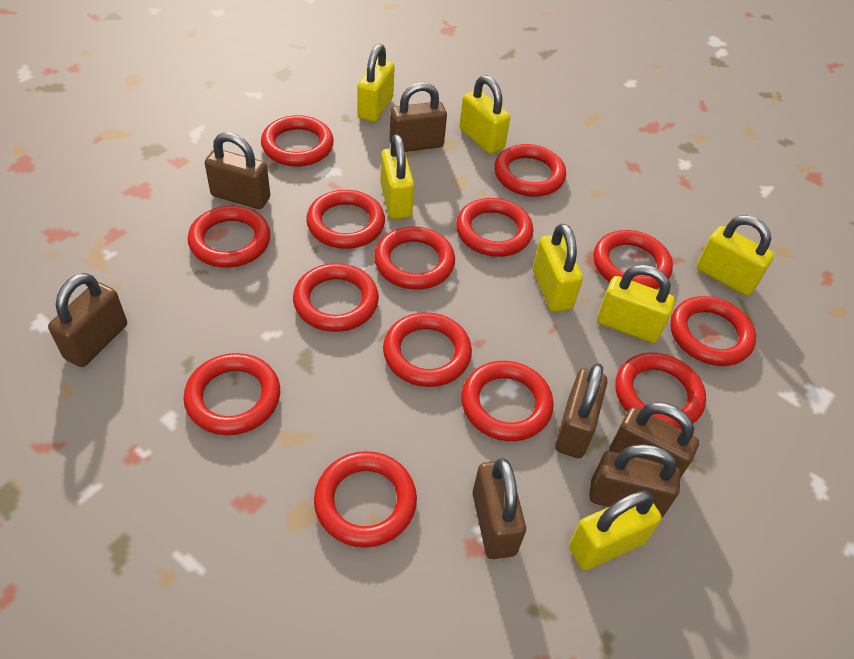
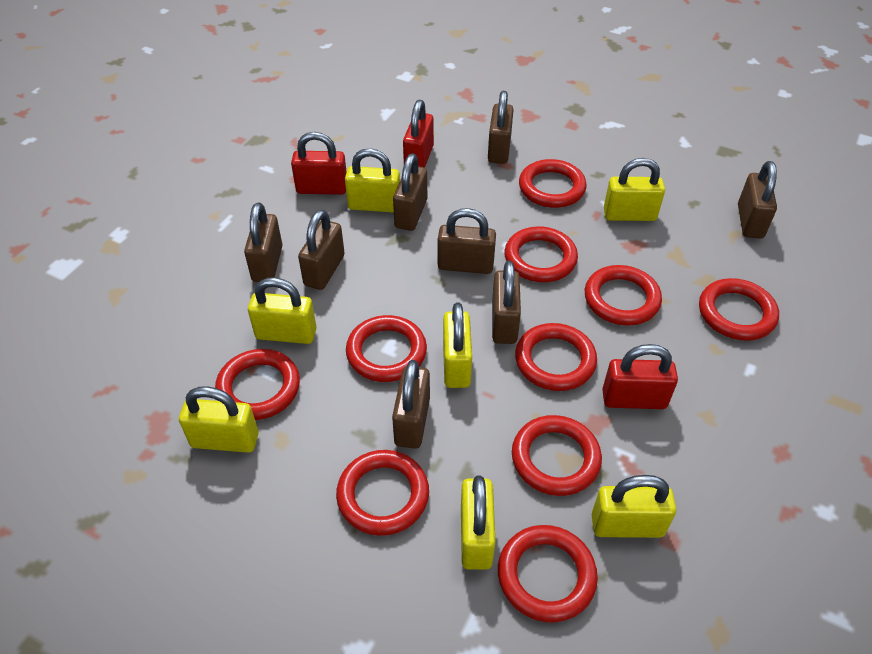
brown padlock: [48,273,127,367] [205,132,270,209] [390,82,447,152] [473,458,526,559] [555,363,607,458] [589,444,680,518] [609,402,699,478] = 7 -> [244,202,282,282] [298,209,345,290] [392,360,430,449] [393,153,427,231] [438,208,496,274] [488,91,514,164] [492,261,521,344] [738,161,777,239] = 8
red padlock: none = 0 -> [291,132,347,195] [403,100,434,168] [602,344,678,409] = 3
red ring: [184,353,280,435] [188,206,270,268] [261,115,334,167] [293,263,379,332] [306,190,385,249] [314,451,417,548] [374,227,455,290] [383,312,472,387] [456,198,533,257] [461,361,554,441] [494,144,566,197] [594,230,673,289] [615,353,706,429] [670,296,756,366] = 14 -> [215,349,300,420] [336,450,429,536] [346,315,427,382] [498,525,598,623] [504,226,578,282] [512,415,602,496] [515,323,597,391] [519,159,587,208] [585,265,662,326] [699,278,779,341] = 10

